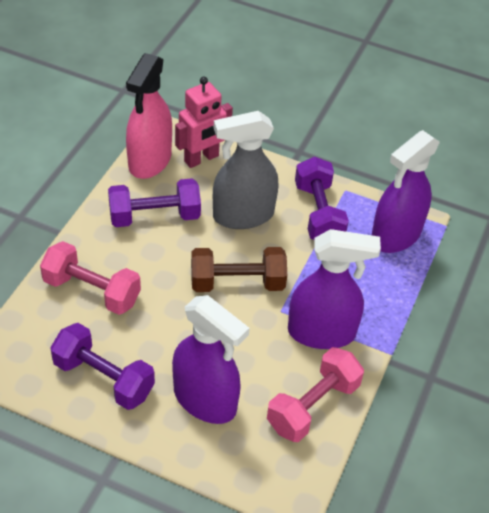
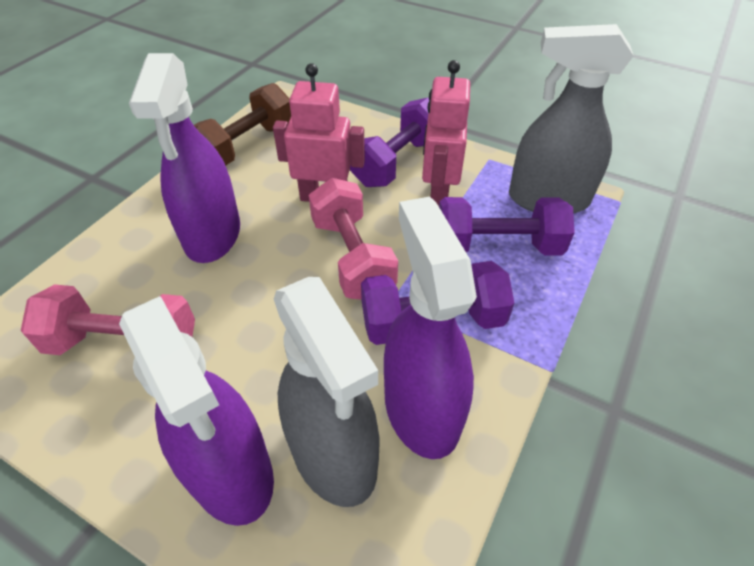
grey spray bottle: [213,111,279,229] = 1 -> [274,277,380,507] [509,24,633,214] = 2
pink robot: [175,77,233,168] = 1 -> [273,63,365,202] [422,60,470,206] = 2
pink spray bottle: [126,53,172,179] = 1 -> none = 0

